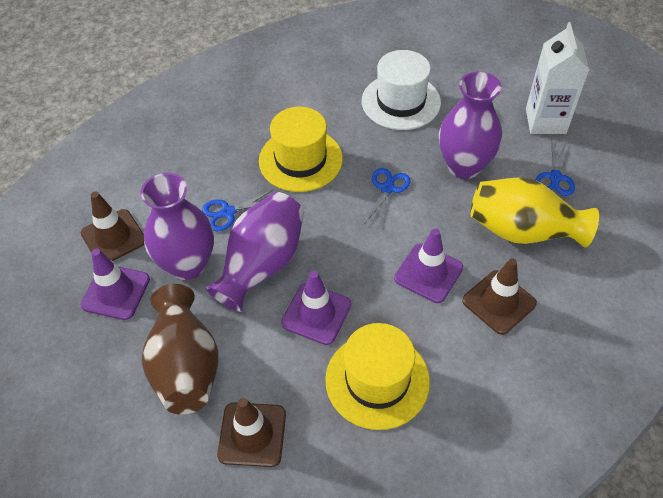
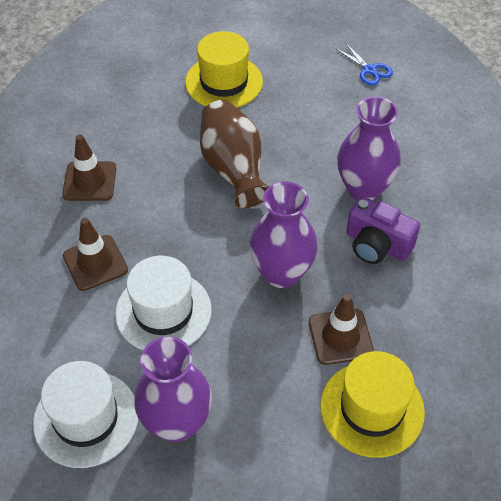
blue scissors: [202,189,274,231] [365,168,410,229] [535,140,575,196] = 3 -> [335,42,393,86] = 1
purple camera: none = 0 -> [346,196,420,264] = 1
purple traffic cone: [80,249,150,320] [281,271,351,345] [394,228,463,303] = 3 -> none = 0
white carton: [526,22,590,134] = 1 -> none = 0
white hat: [362,50,441,130] = 1 -> [33,361,138,468] [115,256,212,350] = 2
yellow vase: [470,177,599,248] = 1 -> none = 0

